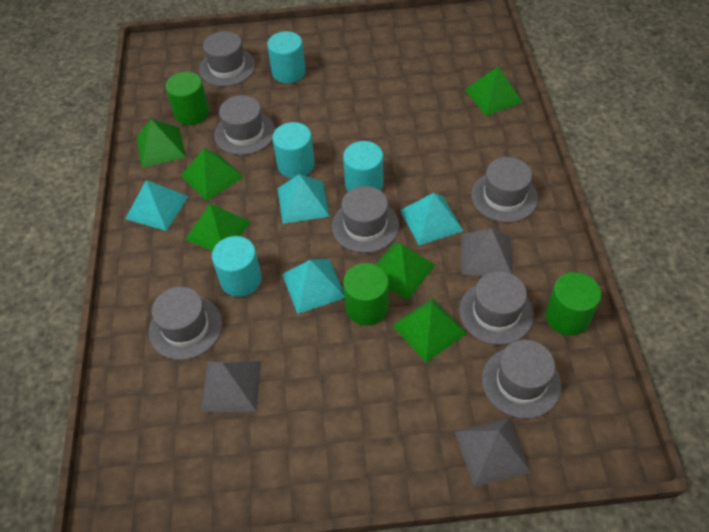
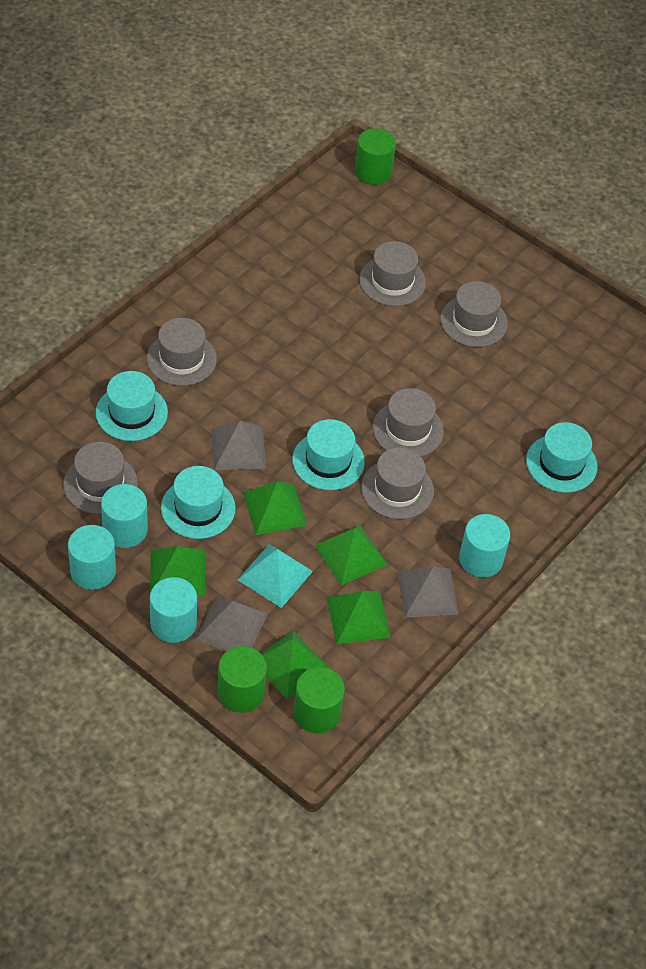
green pyramid: [137,119,186,168] [181,148,243,201] [185,204,251,251] [376,243,435,300] [392,298,467,362] [465,66,523,116] = 6 -> [150,546,205,596] [243,482,307,535] [261,631,329,700] [314,525,388,586] [327,591,391,644] = 5
grey hat: [149,287,222,360] [199,31,256,87] [214,95,275,155] [332,186,399,253] [459,271,534,345] [471,157,538,223] [482,340,562,419] = 7 -> [63,442,138,514] [147,318,217,386] [359,241,426,306] [361,447,434,519] [373,388,444,457] [440,281,508,347] = 6
turquoise hat: none = 0 -> [96,371,168,441] [161,466,236,539] [292,419,365,490] [526,422,597,493] = 4
turquoise pyramid: [125,180,189,231] [278,174,330,224] [282,259,345,314] [400,193,463,246] = 4 -> [238,544,313,608] = 1

